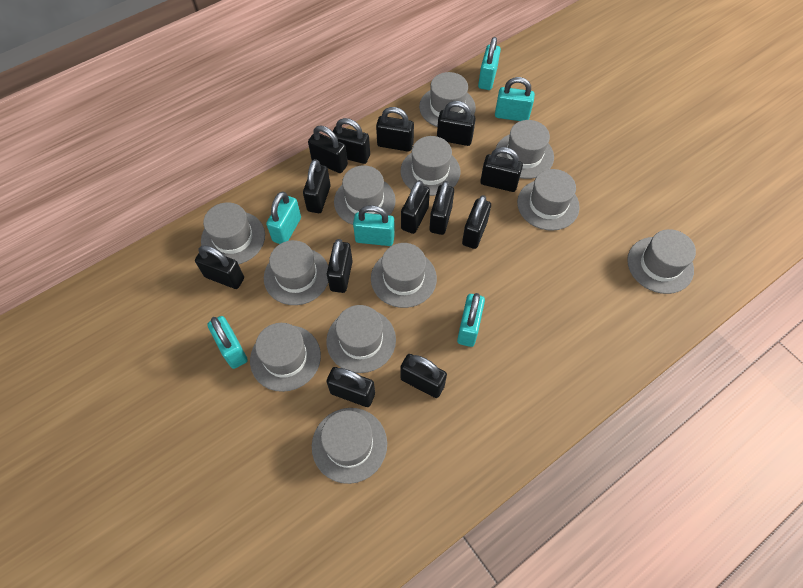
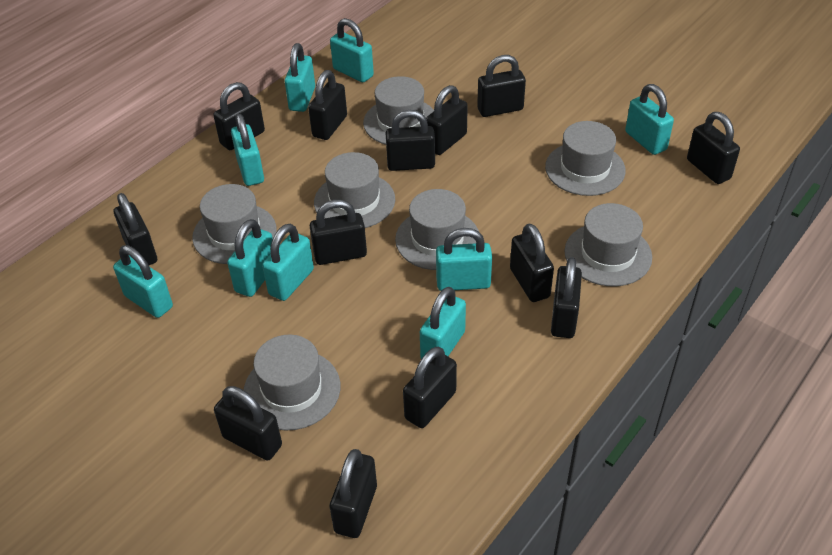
grey hat: [201,202,265,264] [250,323,321,392] [264,240,328,305] [312,408,387,484] [326,305,396,373] [334,165,396,225] [371,243,437,308] [401,136,460,196] [419,72,476,127] [495,120,554,179] [517,169,580,231] [627,229,696,294] = 12 -> [192,184,277,264] [244,335,340,431] [314,152,395,228] [363,76,434,145] [395,189,479,270] [545,121,626,196] [565,203,652,286] = 7
turquoise padlock: [207,316,248,369] [266,192,301,244] [353,205,395,246] [457,293,485,347] [478,37,501,90] [495,77,535,121] = 6 -> [113,245,173,318] [227,219,273,297] [231,114,264,186] [262,224,314,301] [285,43,315,112] [330,18,374,82] [420,287,466,359] [436,228,492,291] [625,84,674,155] = 9

